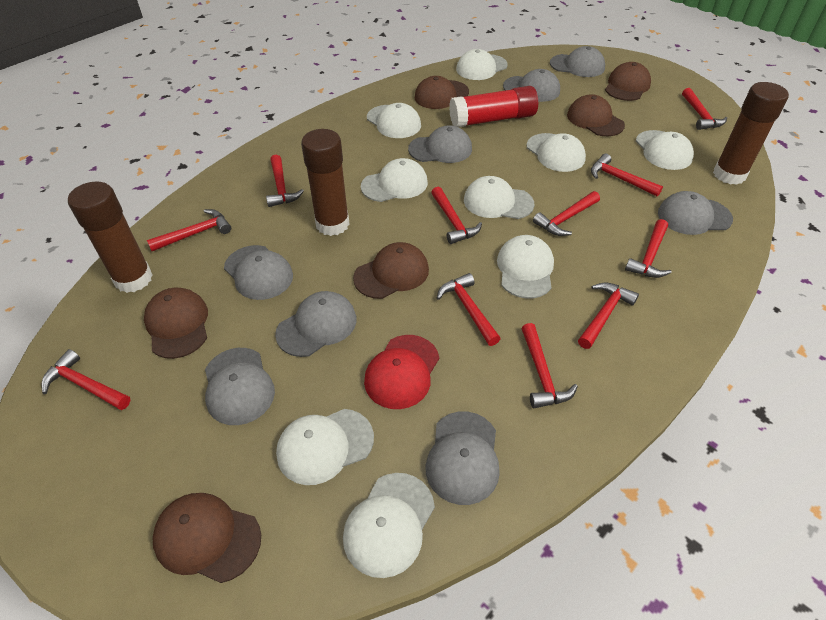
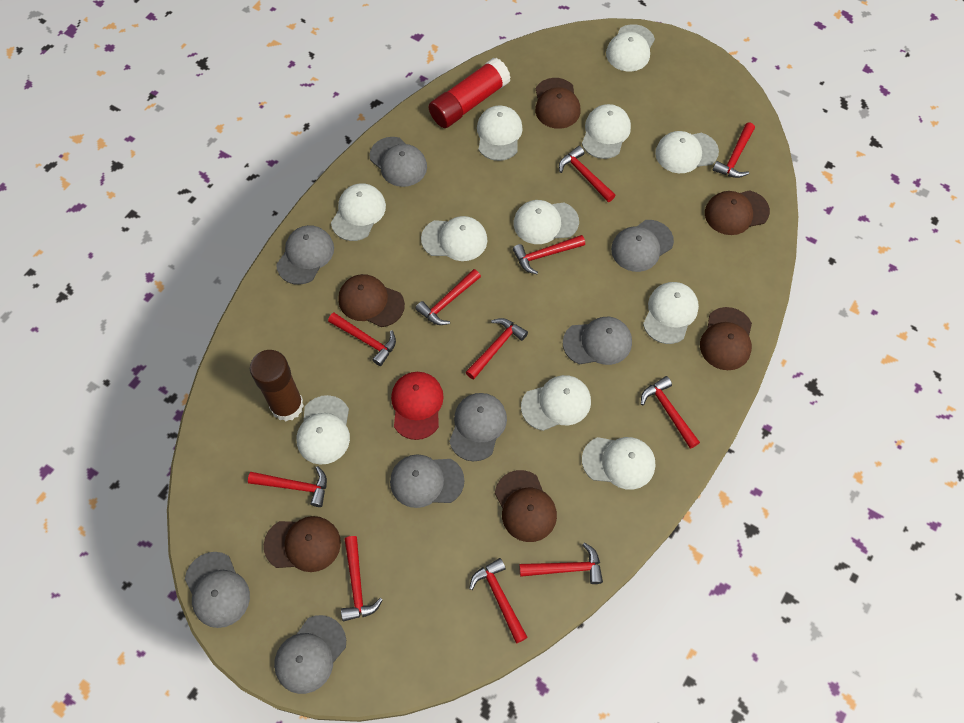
brown glue stick: [68,181,153,293] [301,129,350,236] [713,82,789,185] = 3 -> [250,350,304,421] = 1
white cap: [276,409,374,485] [343,473,435,578] [361,158,428,202] [367,103,421,138] [456,49,508,80] [464,176,534,219] [497,235,554,299] [527,133,586,172] [636,130,694,170] = 9 -> [297,395,350,465] [331,183,386,241] [421,216,487,261] [477,105,523,161] [514,200,579,244] [521,375,591,431] [582,104,631,159] [582,437,655,490] [606,24,655,71] [643,282,699,344] [655,131,719,173] = 11

